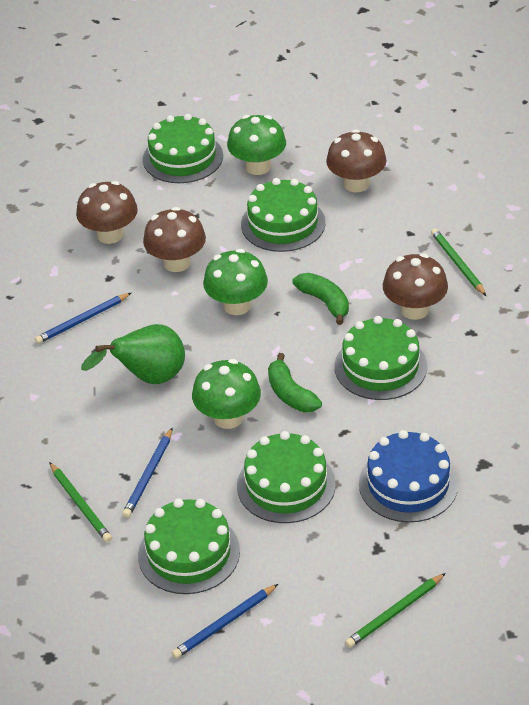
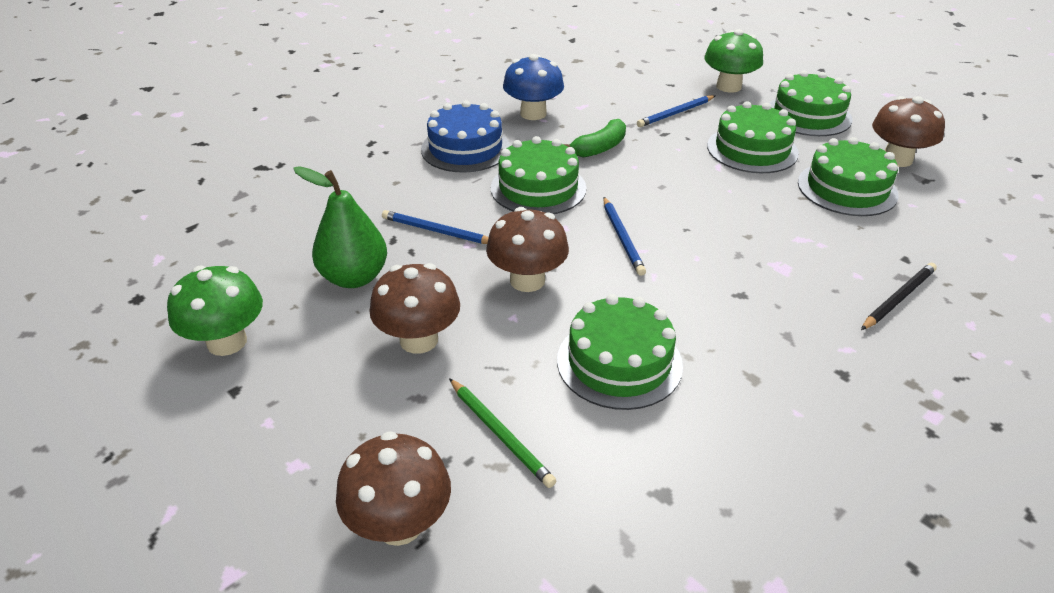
black pencil: none = 0 -> [861,263,937,330] = 1
blue mushroom: none = 0 -> [503,54,564,120] = 1
green banana: [268,353,322,412] [292,273,349,325] = 2 -> [563,119,626,157] = 1
green mushroom: [192,359,261,429] [203,249,268,315] [227,115,286,175] = 3 -> [167,266,263,356] [704,29,763,93] = 2
green pencil: [49,462,112,542] [345,573,446,648] [431,228,486,296] = 3 -> [449,378,556,488] = 1

